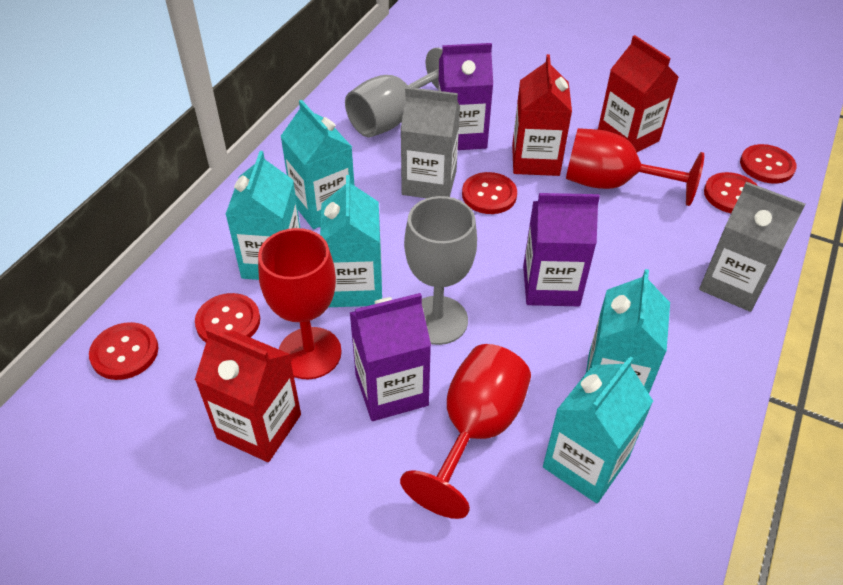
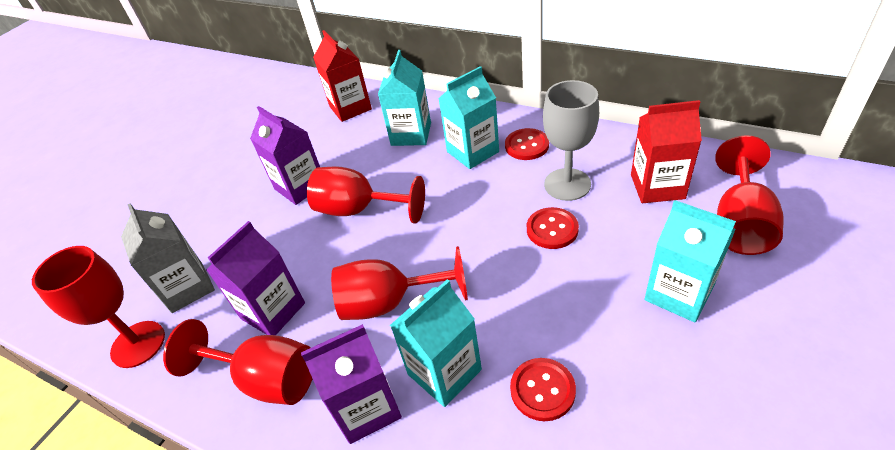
grey carton: [400,87,460,198] [699,182,805,312] = 2 -> [121,203,215,313] = 1
grey goblet: [345,48,442,138] [404,196,477,345] = 2 -> [543,80,599,201] = 1
red button: [89,322,158,380] [195,293,260,342] [462,172,517,214] [704,172,758,213] [740,144,797,184] = 5 -> [505,128,549,160] [510,358,576,421] [527,207,579,249] = 3
red carton: [195,327,301,462] [512,54,572,176] [598,35,679,152] = 3 -> [313,30,372,122] [631,100,702,203] = 2
red goblet: [258,228,342,379] [400,344,531,519] [566,128,704,206] = 3 -> [32,246,165,368] [163,319,312,405] [307,166,425,224] [331,246,468,320] [715,135,784,255] = 5
turquoise carton: [225,151,300,280] [280,100,354,229] [320,175,382,307] [543,356,653,503] [586,269,670,393] = 5 -> [378,50,431,146] [390,279,482,407] [438,66,499,169] [645,200,736,322] = 4

